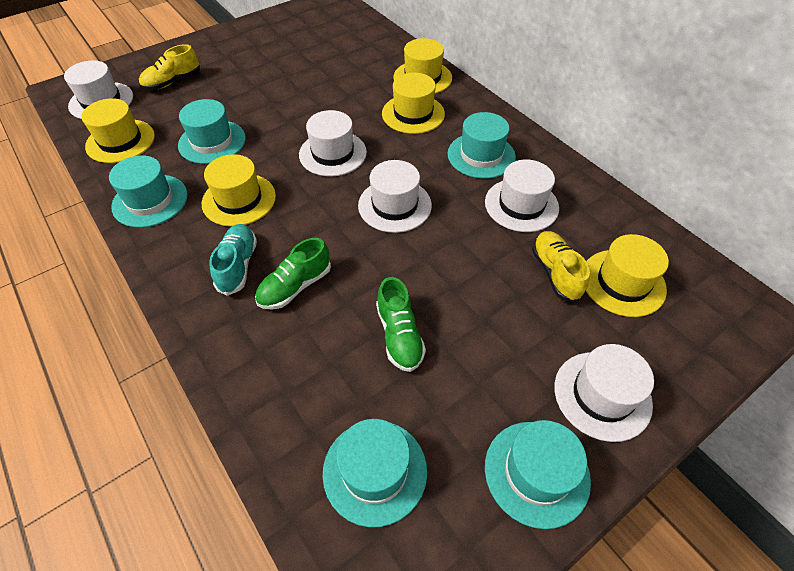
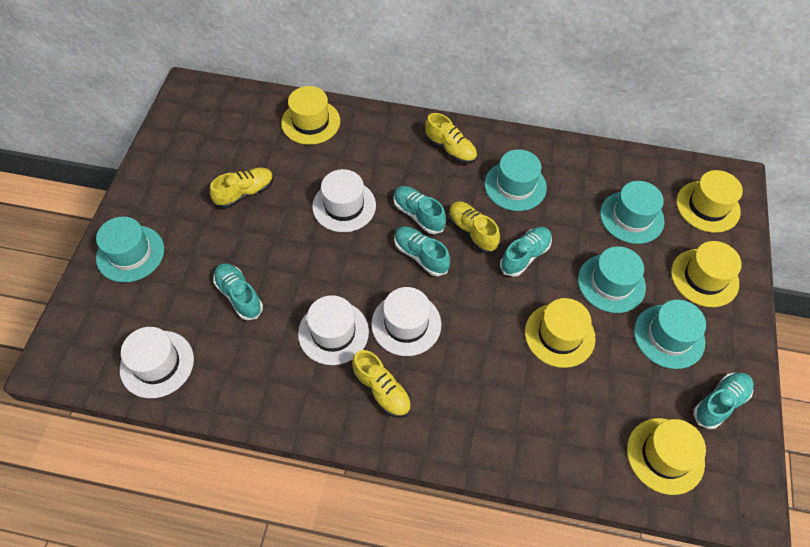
green shoe: [255,238,331,310] [376,277,426,372] = 2 -> none = 0
turquoise shoe: [209,224,257,296] = 1 -> [213,263,263,320] [393,186,446,234] [394,226,450,276] [500,227,552,277] [693,372,754,429] = 5
white hat: [64,60,133,119] [299,110,367,177] [358,160,432,233] [485,159,559,232] [554,344,654,442] = 5 -> [120,327,194,398] [298,295,369,365] [312,169,376,232] [371,287,441,356] = 4
yellow shoe: [139,44,200,90] [532,231,590,303] = 2 -> [210,168,274,208] [352,350,411,418] [425,113,477,164] [448,201,500,253] = 4

